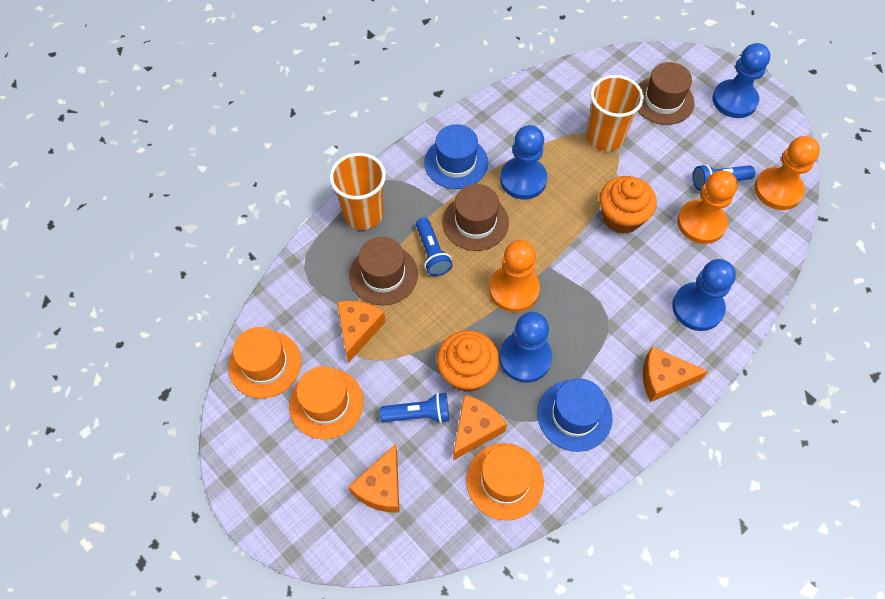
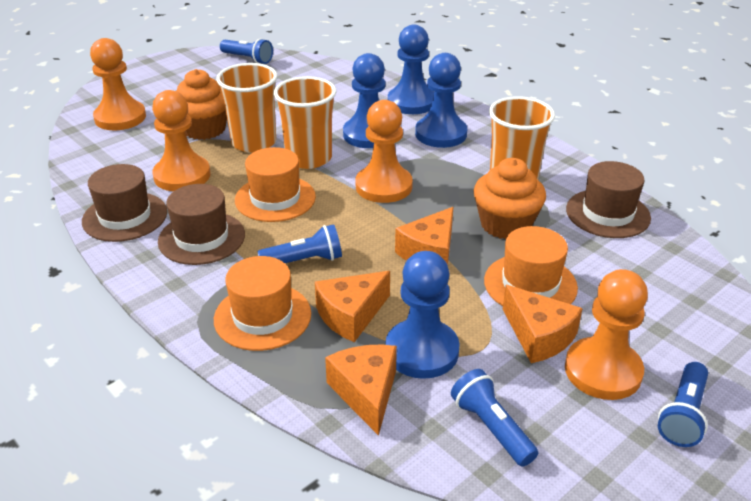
blue flashlight: [380,392,449,423] [416,218,453,276] [693,164,755,191] = 3 -> [220,38,273,64] [257,224,342,263] [451,369,538,467] [658,362,708,447] = 4
blue hat: [424,124,488,189] [538,378,613,452] = 2 -> none = 0
orange cup: [330,153,386,230] [586,75,644,151] = 2 -> [216,63,278,153] [274,76,336,169] [489,96,555,180] = 3
orange pawn: [489,240,540,312] [677,170,738,244] [755,136,820,210] = 3 -> [90,38,146,130] [152,90,211,191] [355,100,413,203] [565,269,648,400] = 4

